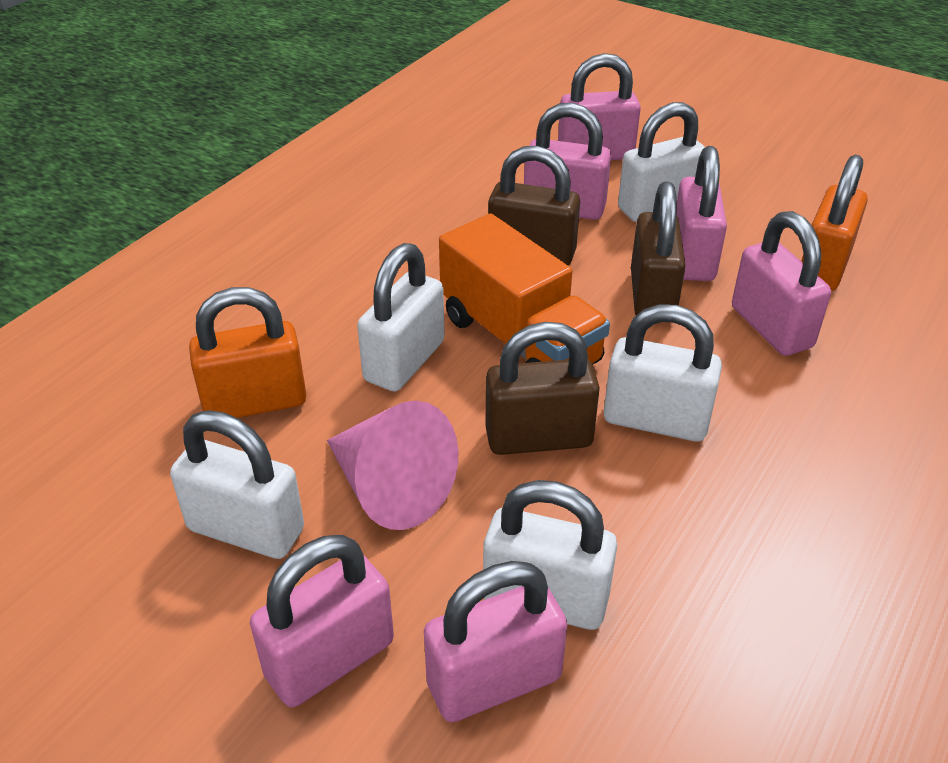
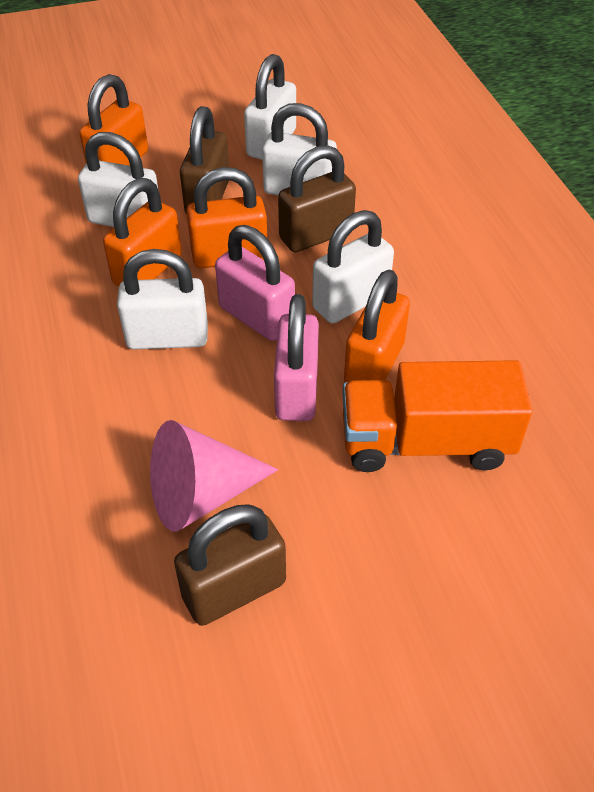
orange padlock: [189,287,306,418] [801,155,868,291] = 2 -> [79,74,148,166] [103,178,182,287] [186,167,267,268] [344,269,410,382] = 4
pink padlock: [250,535,394,707] [424,561,568,722] [524,103,611,220] [558,53,641,160] [677,146,727,281] [732,211,831,356] = 6 -> [215,225,295,341] [274,294,319,421] = 2

